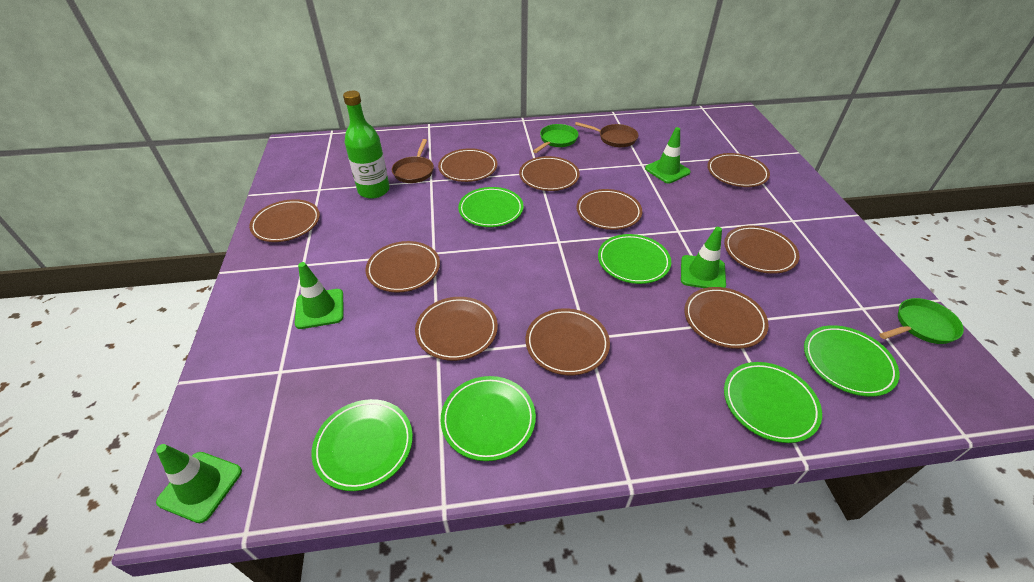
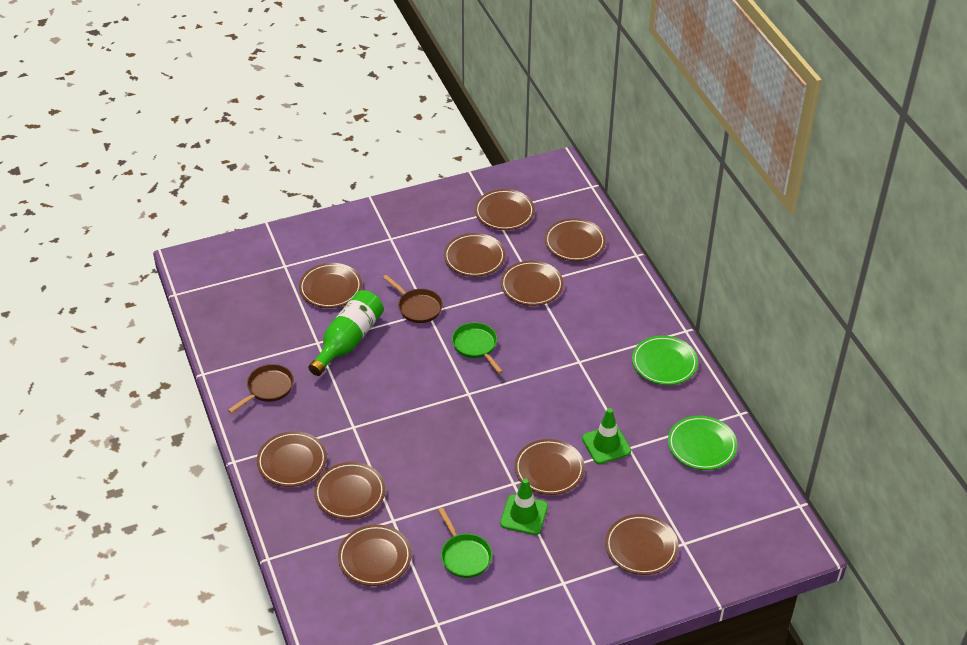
green plate: [312,399,413,491] [441,376,536,461] [458,187,523,227] [598,234,671,284] [724,362,822,443] [804,325,899,397] = 6 -> [632,336,698,385] [668,416,737,470] = 2
green traffic cone: [156,444,242,523] [295,262,343,329] [645,127,691,183] [681,227,726,288] = 4 -> [500,479,548,535] [582,408,631,464] = 2

